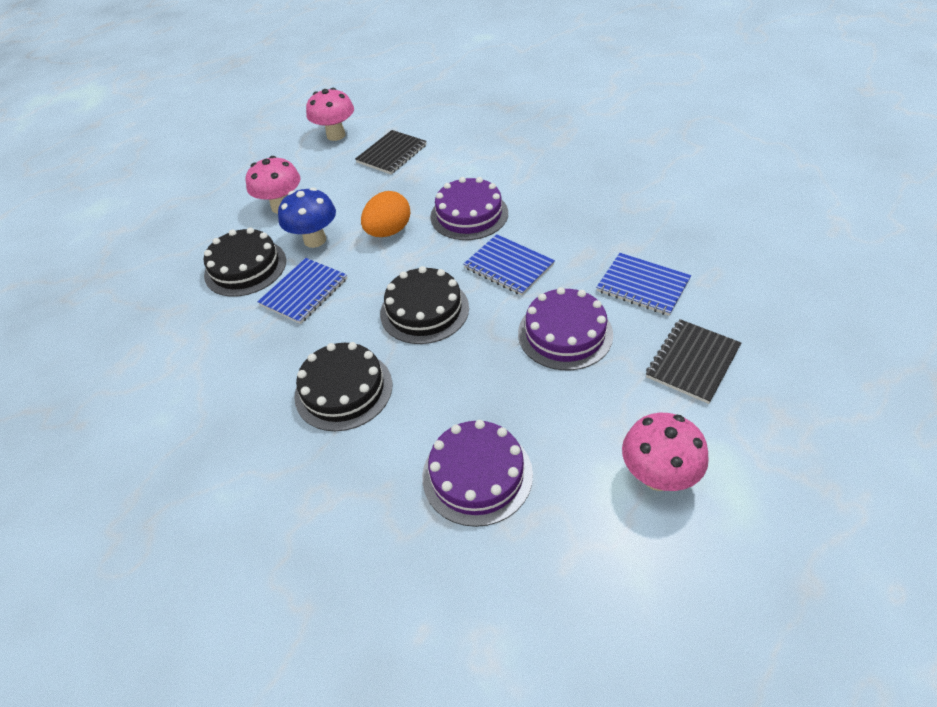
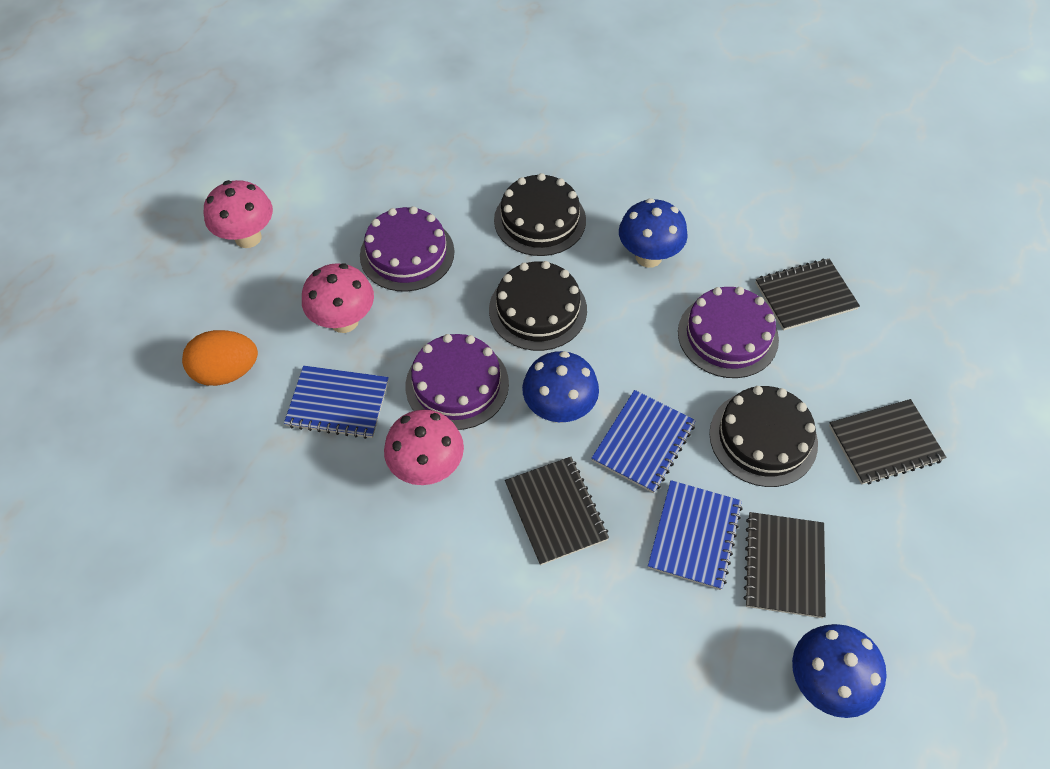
black notebook: [355,130,427,174] [646,319,741,404] = 2 -> [505,457,609,565] [743,512,826,618] [755,259,860,331] [829,399,947,485] = 4
blue mushroom: [278,188,336,248] = 1 -> [522,351,599,423] [619,198,688,268] [792,624,886,718] = 3

